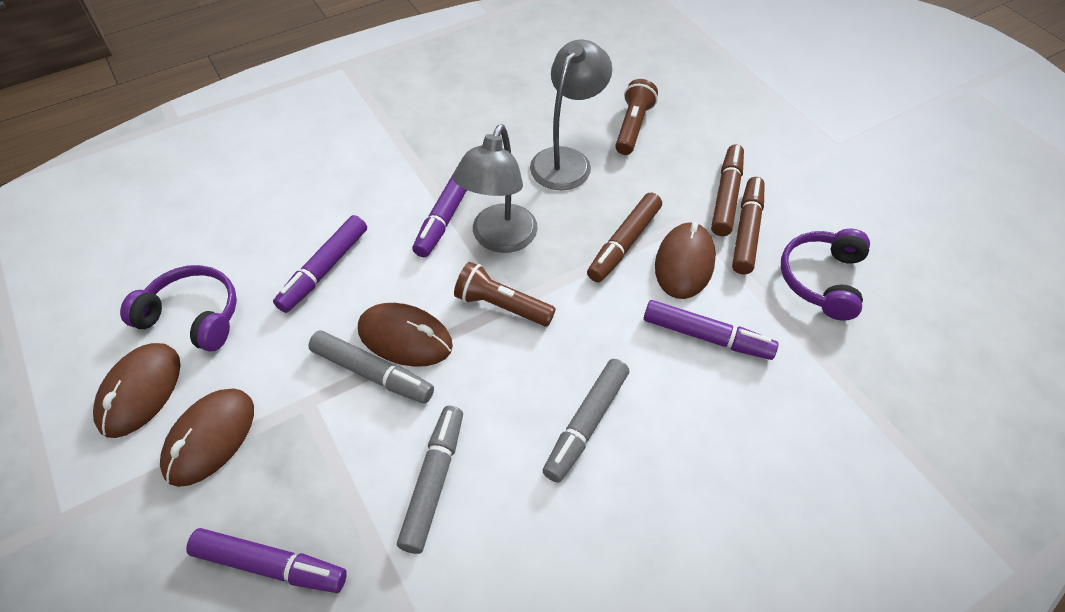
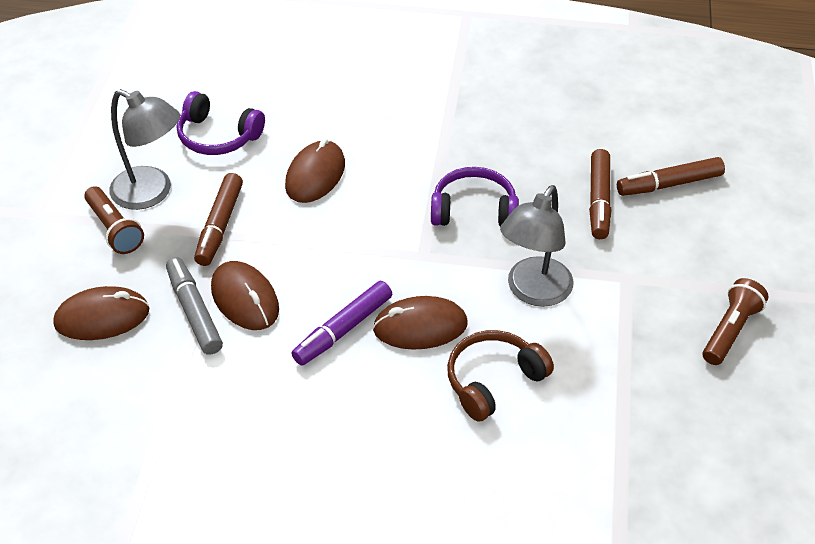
brown headphones: none = 0 -> [447,330,554,422] = 1
grey marker: [308,330,434,404] [397,406,463,554] [543,359,629,483] = 3 -> [166,257,223,355] = 1
purple marker: [186,528,347,593] [273,215,367,313] [412,166,467,257] [644,300,779,360] = 4 -> [292,281,392,366] = 1

